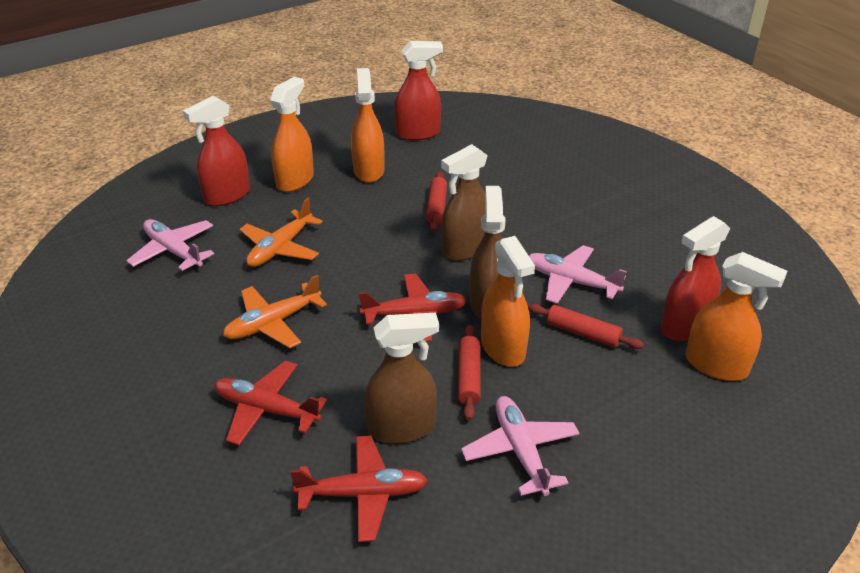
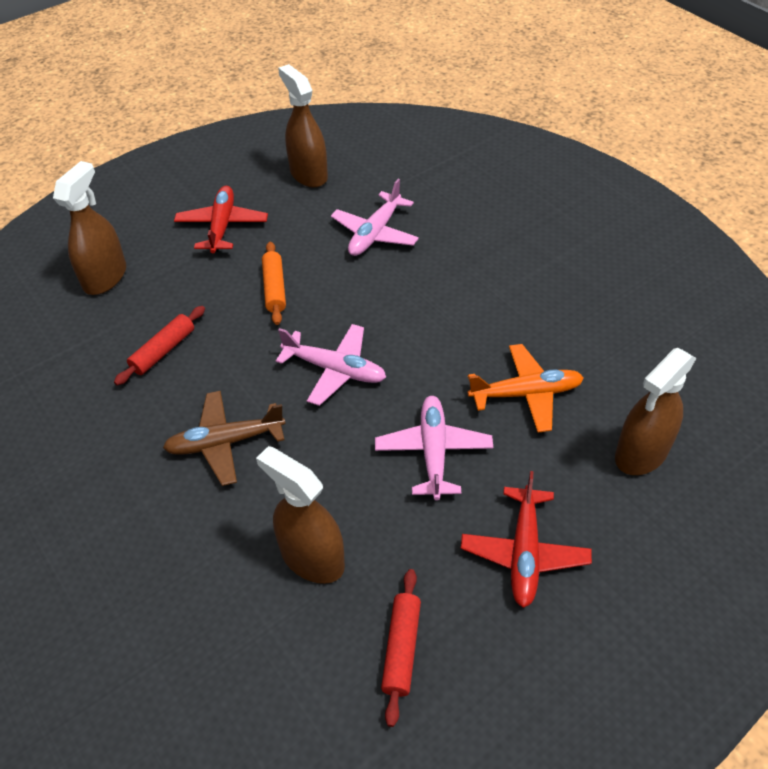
brown plane: none = 0 -> [163,391,286,486] = 1
brown spray bottle: [364,313,439,444] [441,144,488,261] [470,186,506,319] = 3 -> [53,161,126,295] [256,446,345,584] [278,64,328,188] [615,348,696,475] = 4
orange plane: [223,275,327,348] [240,198,323,267] = 2 -> [468,344,584,433] = 1
orange rolling pin: none = 0 -> [262,242,286,325] = 1
orange spray bottle: [270,77,314,192] [351,68,385,183] [481,236,535,367] [685,252,787,381] = 4 -> none = 0
red plane: [214,361,327,445] [290,436,428,542] [359,273,467,342] = 3 -> [174,186,268,253] [461,471,592,608] = 2
red rolling pin: [426,171,447,232] [458,324,481,420] [528,304,644,349] = 3 -> [114,306,205,385] [381,569,421,727] = 2
red spray bottle: [183,96,250,206] [394,41,443,141] [660,216,730,341] = 3 -> none = 0

